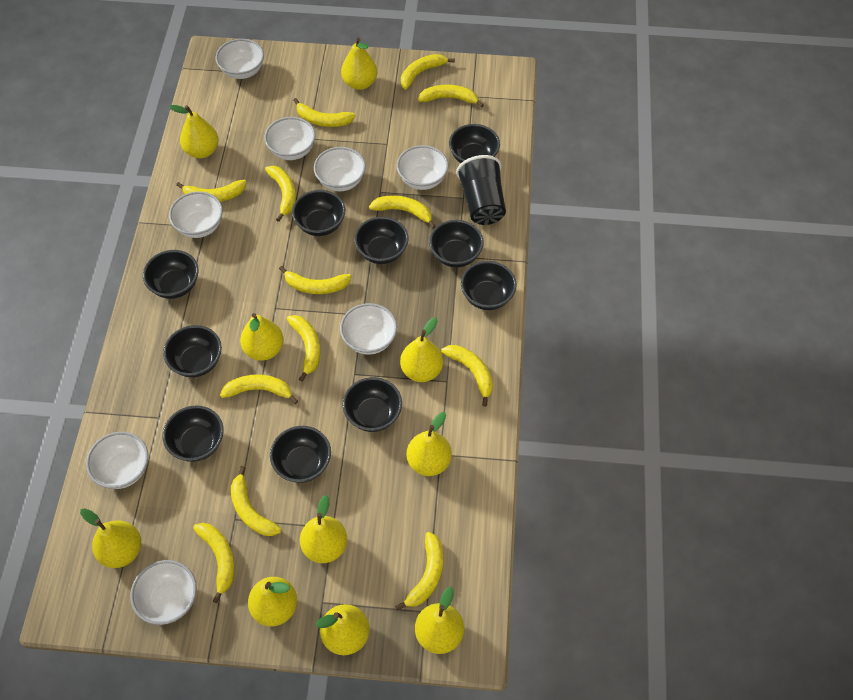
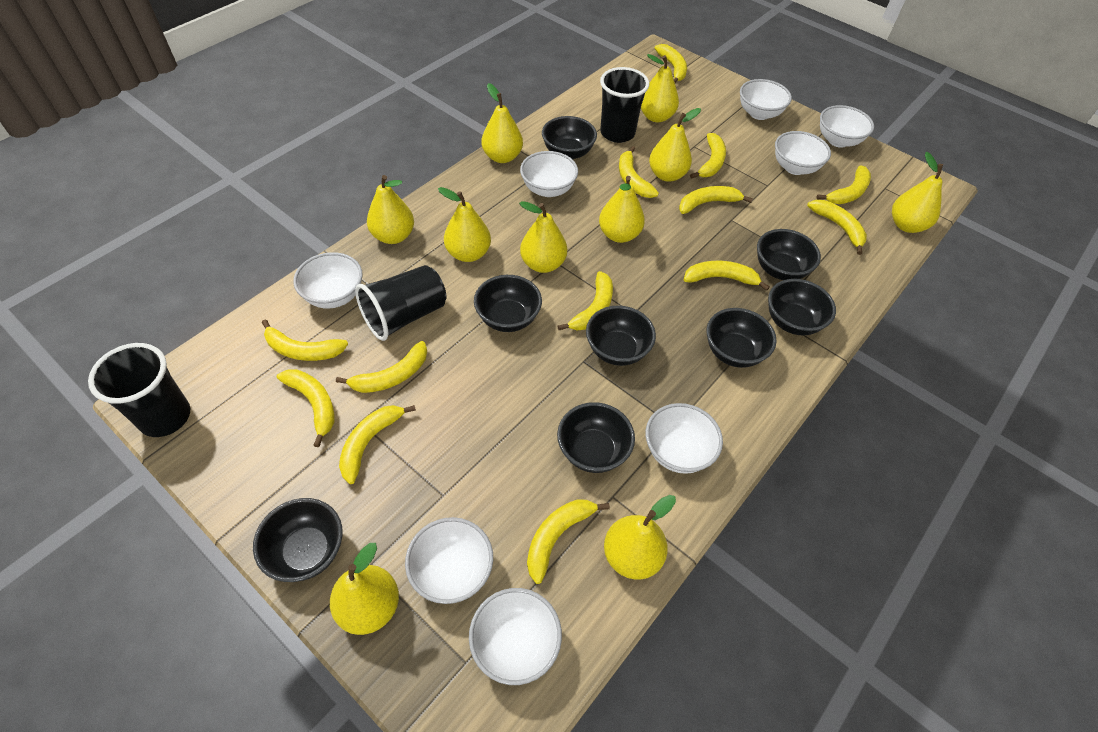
black bowl: [143,250,199,299] [163,325,222,377] [163,406,224,462] [270,426,331,483] [292,190,345,236] [343,377,402,432] [354,217,408,264] [429,220,484,268] [449,124,500,163] [461,261,517,310] = 10 -> [253,498,343,582] [474,275,542,332] [542,116,597,159] [557,402,635,473] [586,306,656,366] [707,308,777,368] [757,229,821,280] [768,279,836,335] = 8
black cup: [456,155,506,225] = 1 -> [88,343,190,437] [355,265,446,341] [600,67,649,143] = 3

